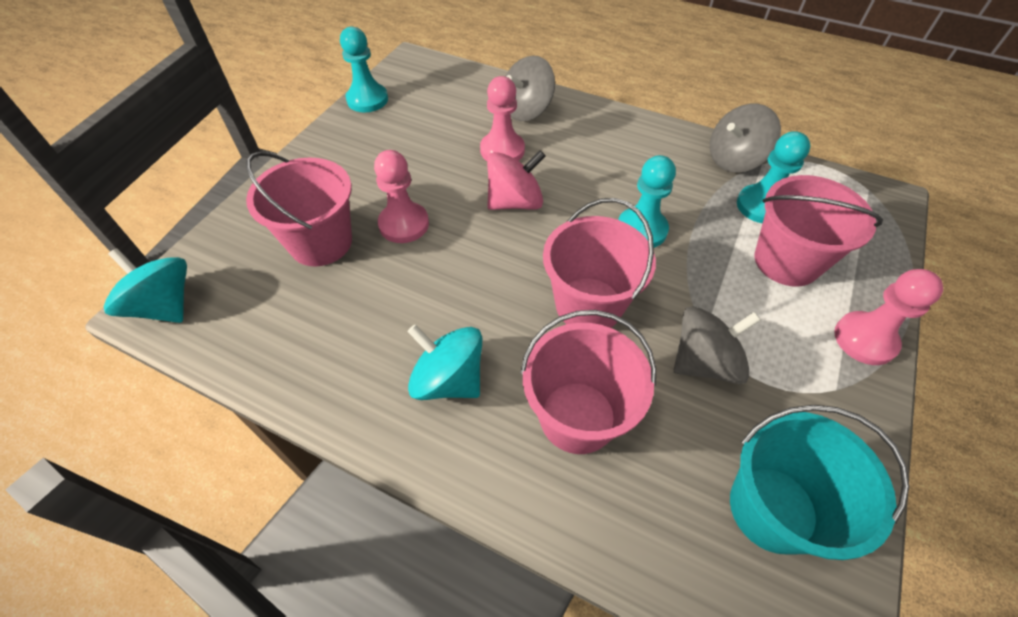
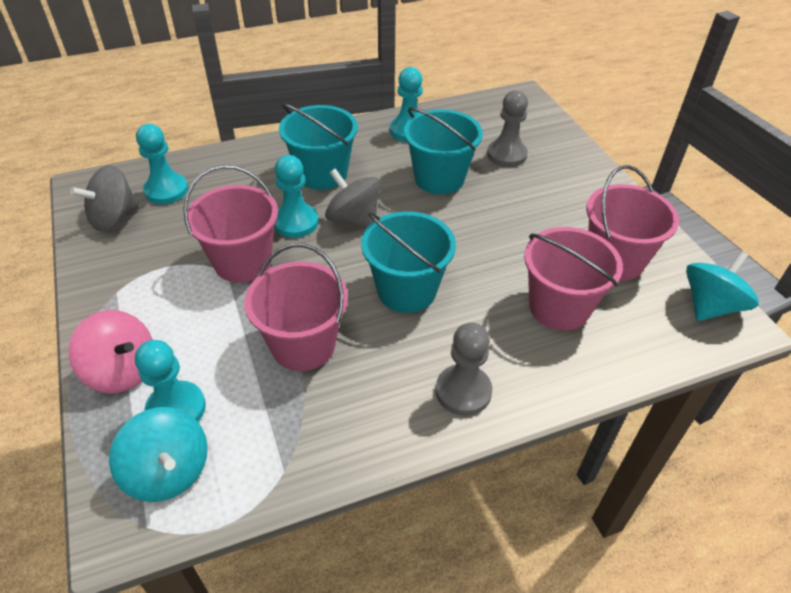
grey pawn: none = 0 -> [436,323,492,416] [487,90,528,167] = 2
grey spinning top: [505,56,555,121] [674,306,761,384] [710,104,781,173] = 3 -> [70,165,139,231] [325,168,381,228] = 2
pink pawn: [374,150,429,243] [480,76,525,161] [834,269,943,365] = 3 -> none = 0
turquoise bucket: [730,405,910,560] = 1 -> [279,103,358,190] [361,211,456,313] [404,107,483,194] = 3
turquoise pawn: [340,26,388,112] [618,155,676,248] [737,131,810,223] = 3 -> [135,340,206,422] [136,124,188,204] [274,155,319,238] [390,67,423,142] = 4

